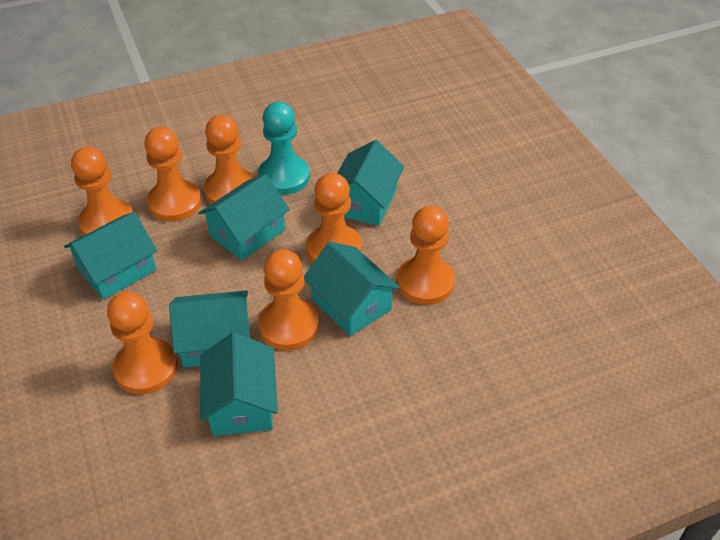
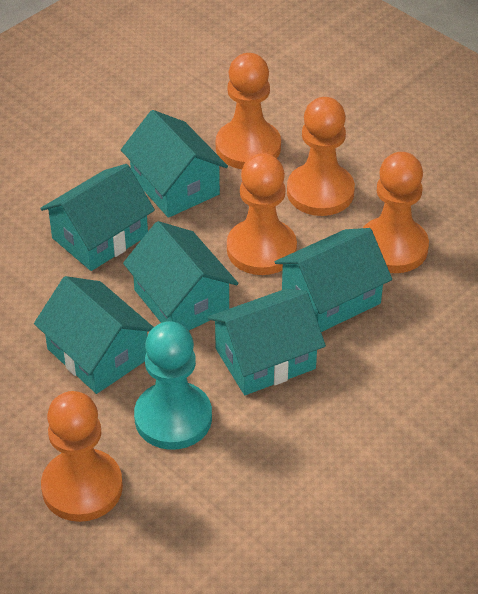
orange pawn: [71,147,133,236] [107,291,178,394] [144,127,202,222] [204,115,255,204] [258,249,319,351] [306,173,362,263] [397,206,455,305] = 7 -> [41,391,123,522] [216,53,281,169] [227,153,297,275] [287,97,355,216] [363,152,429,273] = 5

